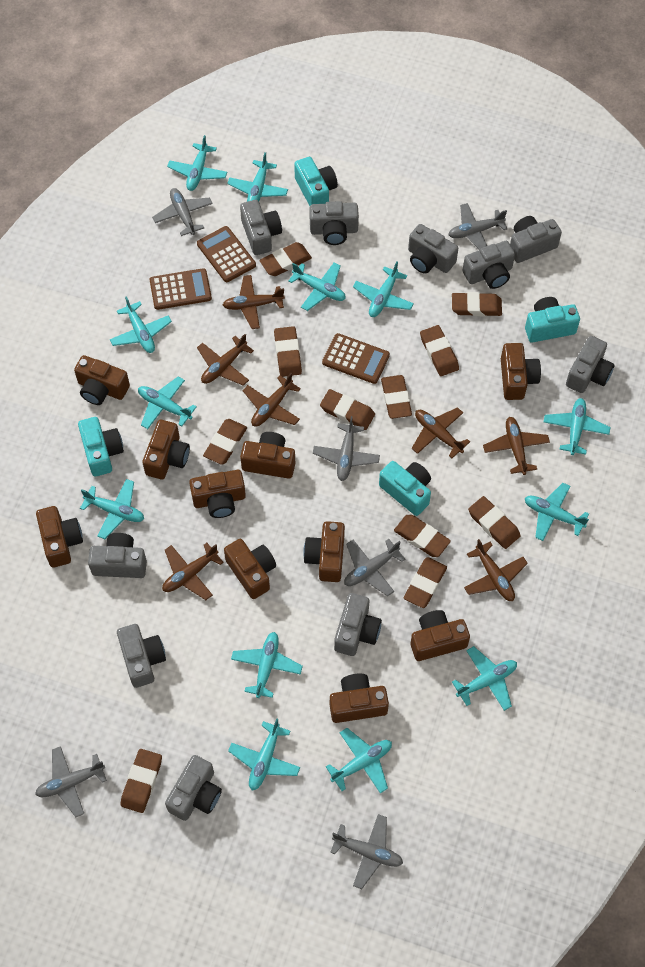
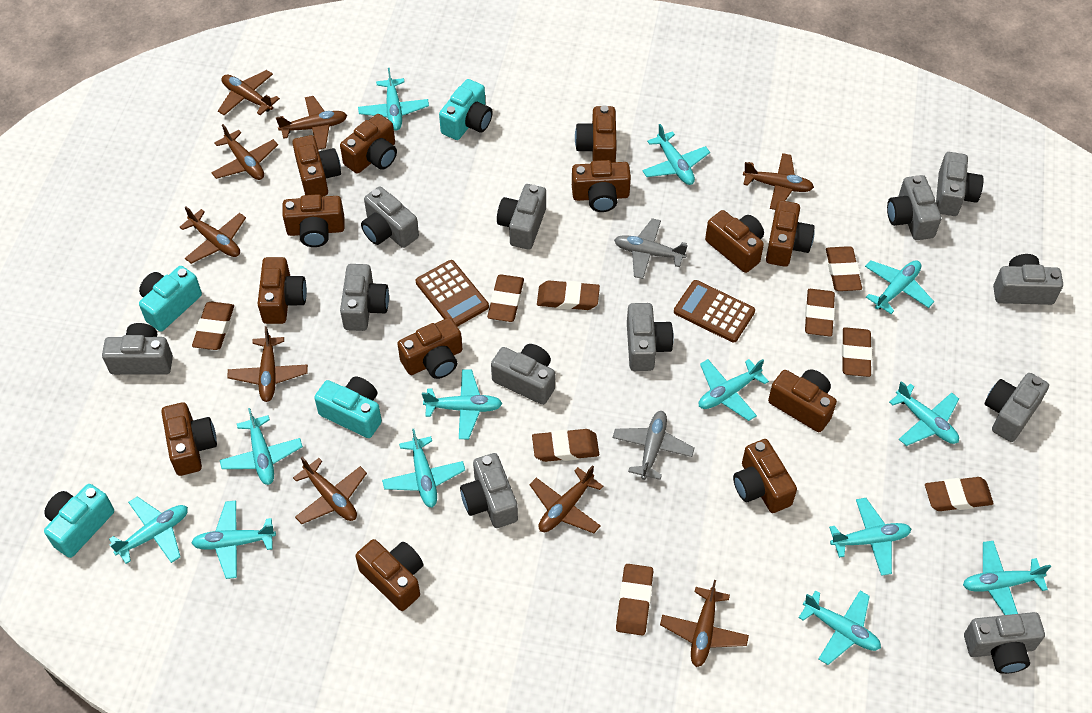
brown calculator: [150,268,212,310] [197,226,256,282] [322,333,390,384] = 3 -> [416,260,489,327] [674,280,755,342] = 2
brown camera: [36,506,83,568] [74,355,130,405] [142,420,190,479] [189,470,246,518] [224,539,276,599] [240,432,295,479] [303,521,345,582] [330,674,389,723] [410,610,470,661] [501,343,541,400] = 10 -> [161,402,217,476] [258,257,307,324] [283,194,345,247] [292,135,341,197] [340,114,397,174] [356,539,423,611] [397,317,462,379] [572,160,631,212] [575,105,617,162] [705,210,764,273] [733,439,797,513] [766,200,815,267] [768,369,837,432] = 13
brown eraser: [121,749,162,813] [203,419,247,465] [259,242,312,276] [274,326,302,377] [320,389,375,430] [381,375,412,419] [394,515,451,557] [404,557,447,608] [420,325,459,376] [452,292,502,317] [468,496,521,549] = 11 -> [192,302,234,350] [487,274,524,322] [532,429,599,462] [537,281,600,310] [616,564,653,636] [805,289,835,336] [826,246,862,291] [842,327,872,377] [925,477,994,511] = 9
brown plane: [162,543,224,600] [197,334,254,386] [223,275,285,329] [243,373,301,427] [412,407,470,458] [464,539,528,601] [483,417,550,475] = 7 -> [180,206,246,264] [211,124,278,180] [218,70,280,115] [227,326,308,402] [276,96,347,150] [293,457,367,524] [529,465,603,533] [660,580,749,667] [743,153,814,210] = 9
grey camera: [88,533,147,578] [117,624,166,688] [165,755,222,821] [240,200,282,255] [309,201,359,245] [334,593,382,656] [408,224,458,274] [463,241,515,289] [510,216,562,263] [566,336,615,393] = 10 -> [102,323,173,375] [340,264,389,331] [361,187,419,248] [460,453,518,528] [491,344,555,405] [497,184,546,250] [627,303,674,371] [887,175,941,240] [936,152,984,216] [964,612,1045,674] [985,373,1049,442] [993,254,1063,305] = 12
grey plane: [35,746,107,817] [152,188,213,236] [313,416,380,481] [330,814,403,889] [344,539,405,596] [449,203,507,250] = 6 -> [613,411,695,480] [614,218,688,279] = 2

